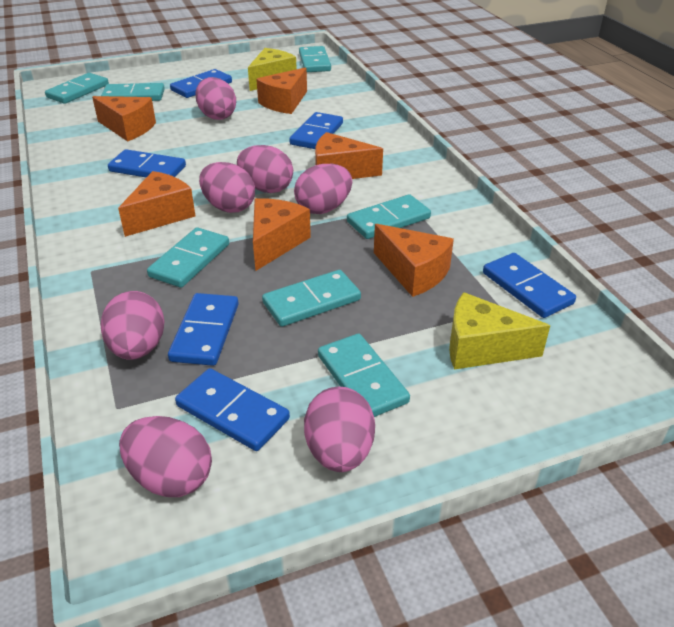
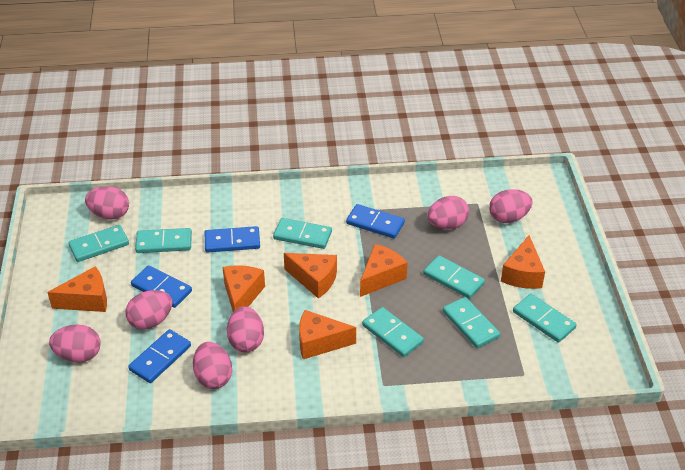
blue domino: [108,149,186,177] [168,293,239,366] [170,69,232,98] [175,368,290,451] [289,112,343,149] [483,253,576,318] = 6 -> [128,329,191,383] [131,266,192,308] [205,226,260,253] [346,204,405,239] = 4
yellow cheese: [248,48,297,91] [449,292,550,370] = 2 -> none = 0

